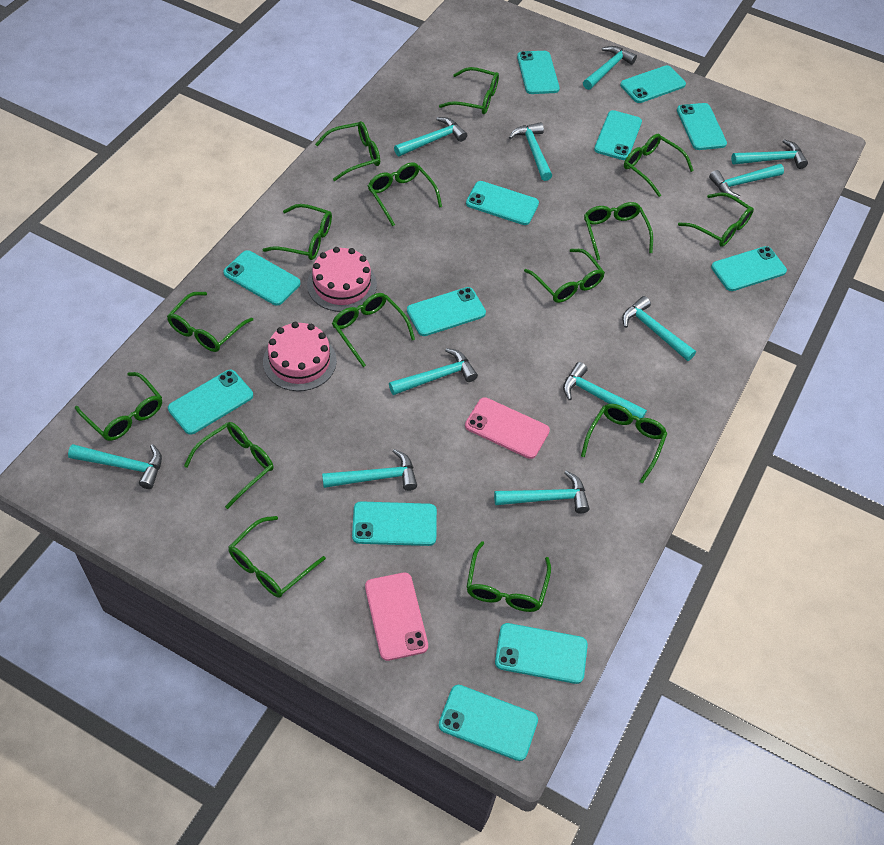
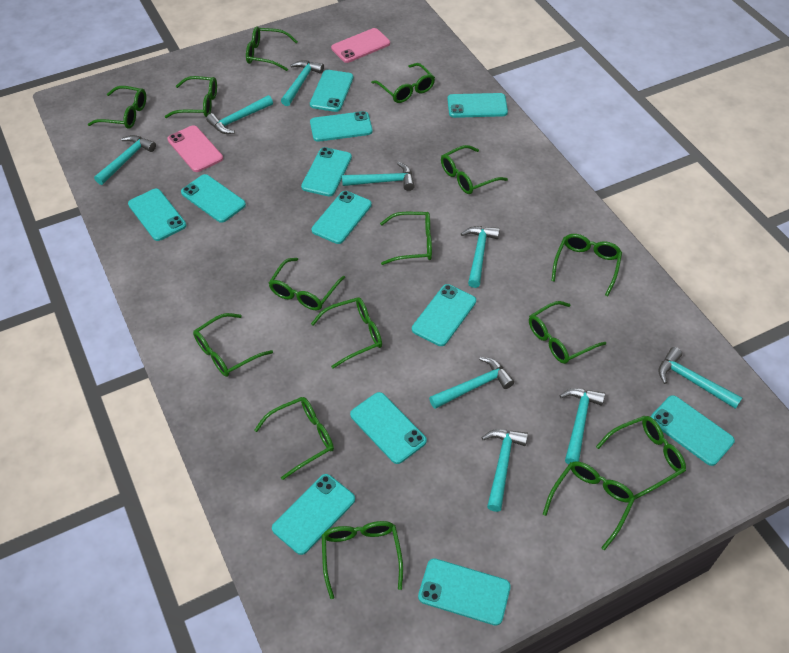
pink cake: [263,322,337,391] [307,247,377,312] = 2 -> none = 0
turquoise hammer: [68,444,162,489] [322,449,417,491] [389,348,478,395] [394,117,467,156] [494,471,590,514] [509,122,552,181] [563,362,647,418] [583,46,637,90] [622,296,696,361] [709,164,784,199] [731,139,808,169] = 11 -> [94,135,156,185] [206,95,273,134] [281,60,324,106] [342,162,415,191] [429,357,514,409] [461,226,500,288] [481,429,528,512] [559,388,605,465] [658,347,742,409] = 9

